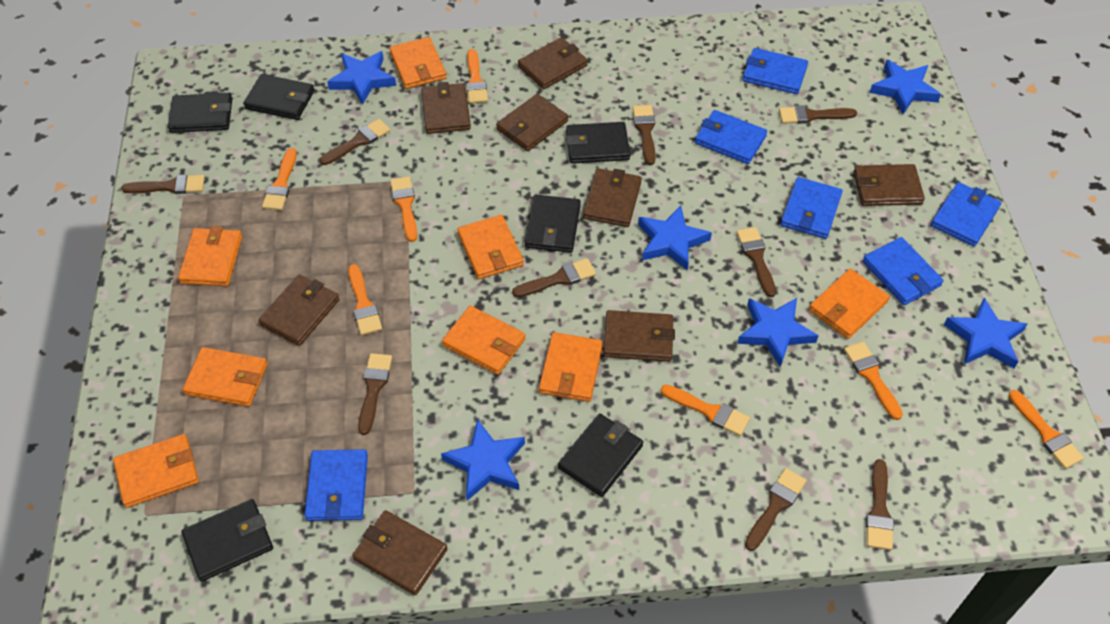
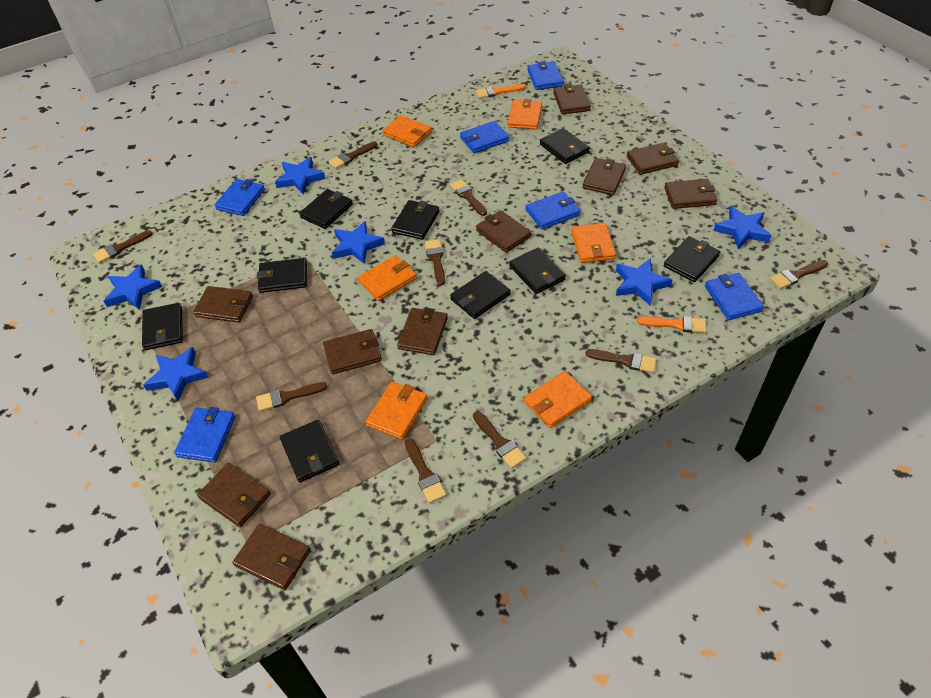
black wallet: [168,93,233,133] [181,499,273,582] [243,74,315,120] [525,195,581,253] [558,414,643,497] [566,122,630,164] = 6 -> [142,303,183,350] [257,258,307,293] [280,420,339,483] [299,189,353,229] [391,200,440,240] [450,271,510,319] [509,248,566,294] [540,128,590,164] [663,236,720,282] = 9
brown wallet: [258,275,339,346] [352,510,448,595] [421,82,471,134] [496,94,568,151] [518,37,588,89] [583,168,642,227] [603,310,675,362] [853,164,925,206] = 8 -> [193,286,253,323] [197,463,271,527] [233,524,311,590] [323,329,382,375] [397,308,448,355] [476,210,531,253] [553,84,591,114] [582,158,626,195] [626,142,679,175] [664,179,717,209] = 10
orange brush: [262,148,297,210] [348,264,382,335] [390,176,417,242] [466,49,488,104] [660,385,750,436] [844,342,903,420] [1009,390,1084,469] = 7 -> [476,84,526,98] [637,316,706,333] = 2
orange wallet: [113,434,199,508] [178,226,242,286] [182,347,268,407] [389,37,447,89] [442,306,526,375] [457,215,524,279] [539,332,603,402] [809,268,890,339] = 8 -> [358,255,417,301] [366,381,428,440] [383,115,432,147] [507,99,542,129] [524,371,592,428] [571,223,616,263] = 6

